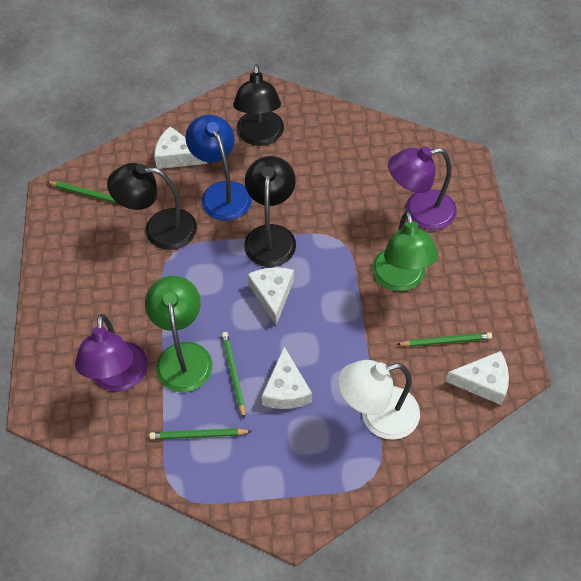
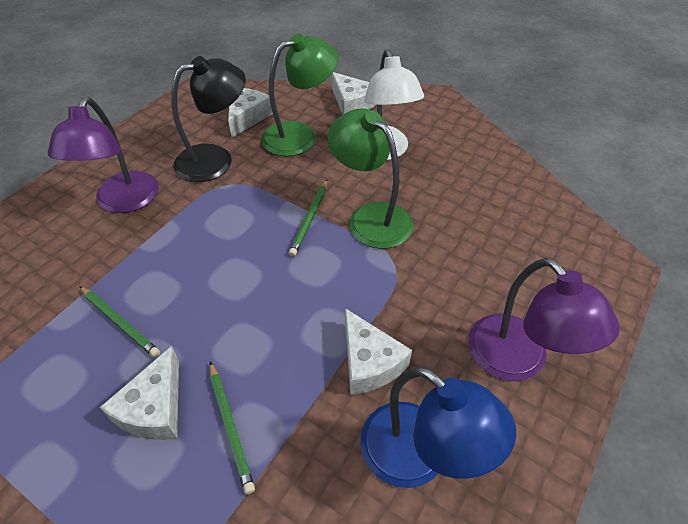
black lamp: [107,163,197,250] [233,64,284,146] [244,156,296,267] = 3 -> [171,56,246,182] = 1
green pencil: [47,181,118,204] [149,428,252,439] [222,332,245,419] [396,332,492,347] = 4 -> [79,286,160,358] [209,362,255,494] [289,180,327,257] = 3

